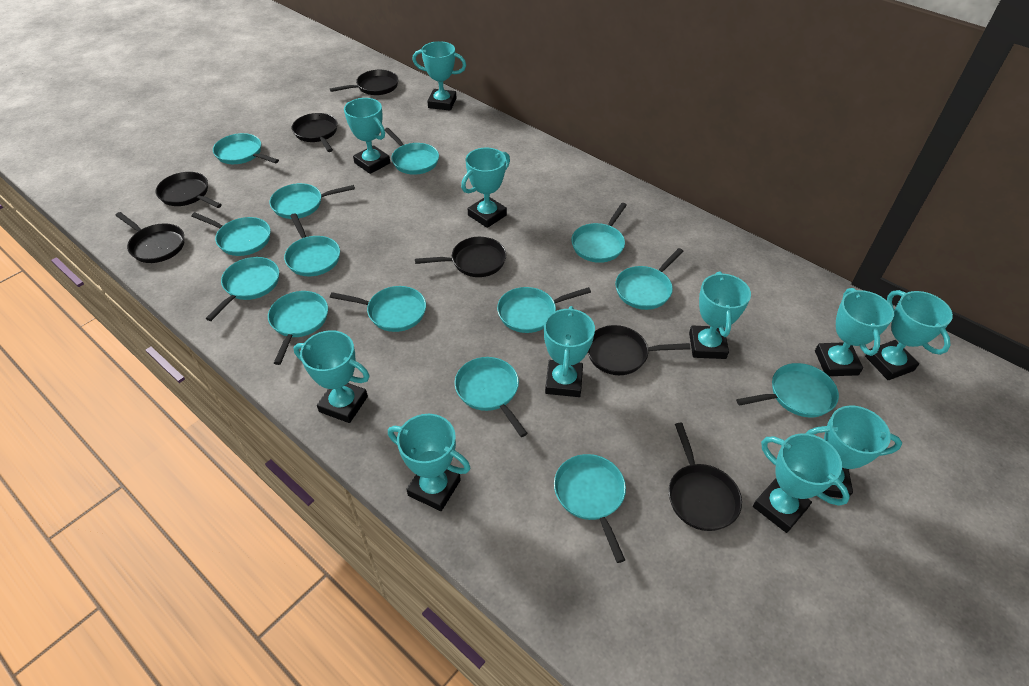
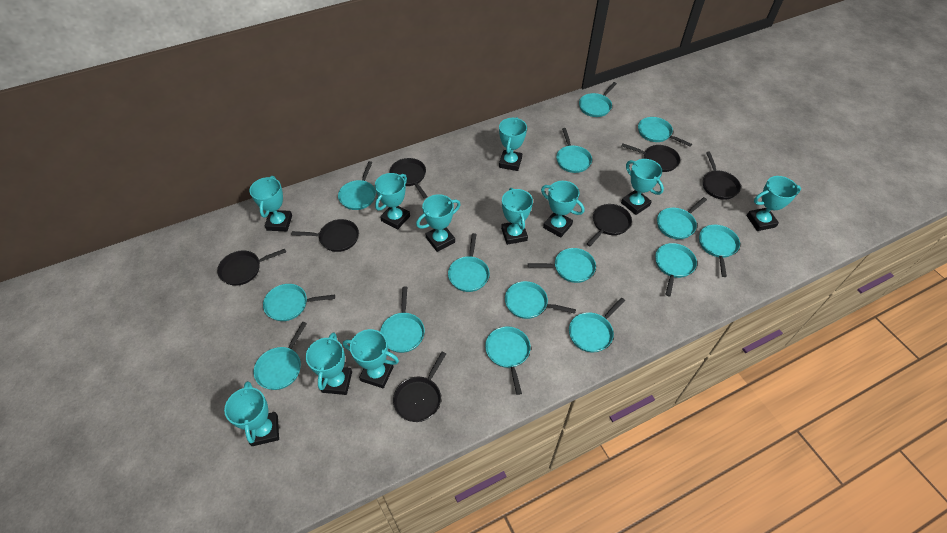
turquoise pan: [191,212,271,256] [206,257,279,321] [213,133,279,164] [268,291,328,365] [269,183,355,219] [284,213,340,276] [330,286,426,332] [384,128,439,175] [455,357,528,437] [497,287,591,333] [554,454,626,563] [571,203,627,263] [615,248,684,310] [736,363,839,417] = 14 -> [254,322,307,390] [263,284,335,321] [338,161,376,210] [380,287,425,353] [448,233,490,292] [485,326,531,395] [505,281,576,319] [528,248,596,283] [556,128,592,173] [569,298,625,352] [579,82,617,117] [638,117,692,147] [655,243,697,296] [657,197,707,239] [699,225,740,277] = 15

